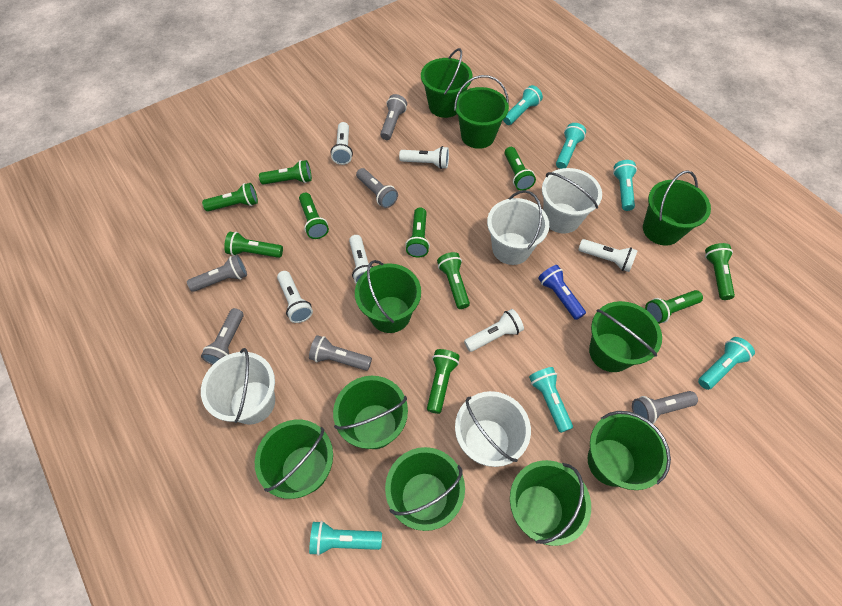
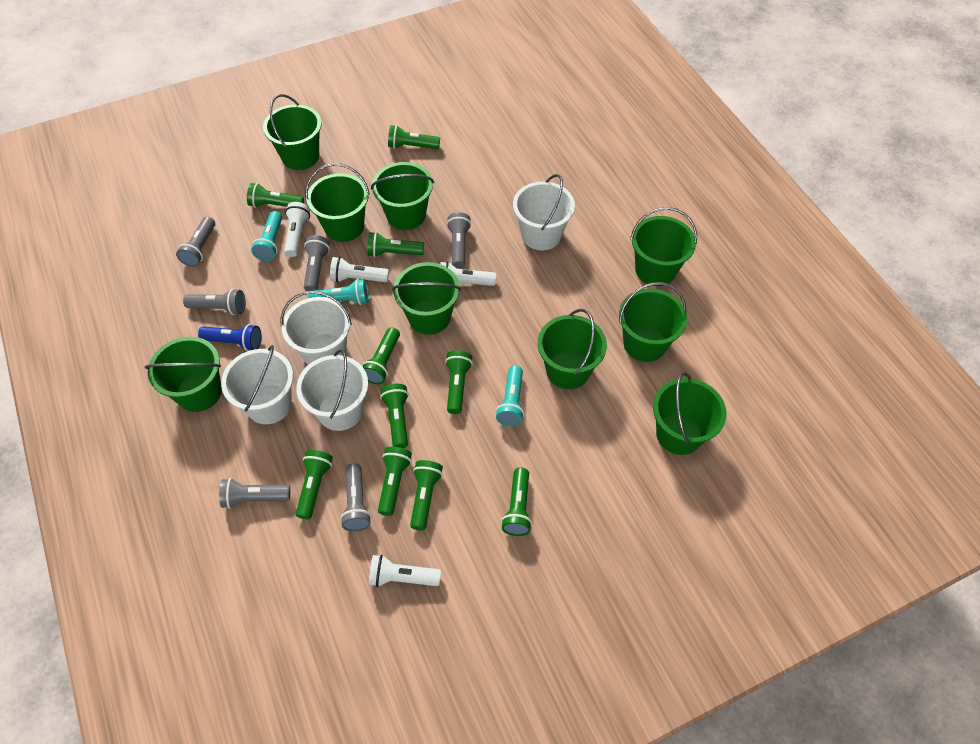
green bucket: [255,420,333,499] [333,376,408,449] [355,260,421,333] [385,447,465,531] [421,48,473,118] [454,75,509,149] [510,460,591,546] [588,411,671,490] [589,301,662,372] [643,170,711,246] = 10 -> [145,337,222,412] [263,94,322,170] [305,163,370,242] [371,162,434,230] [392,262,461,335] [538,309,607,389] [619,282,687,362] [630,207,697,286] [653,372,727,455] = 9
turquoise flashlight: [309,521,382,556] [503,85,543,125] [529,367,573,433] [556,123,586,169] [613,160,637,211] [698,337,755,390] = 6 -> [251,211,282,261] [308,279,369,305] [496,365,524,426] = 3
white flashlight: [277,271,313,323] [331,122,353,165] [349,235,374,284] [399,146,449,169] [464,309,524,352] [578,239,638,272] = 6 -> [284,202,310,257] [330,257,389,283] [369,555,441,587] [440,261,496,286] = 4

